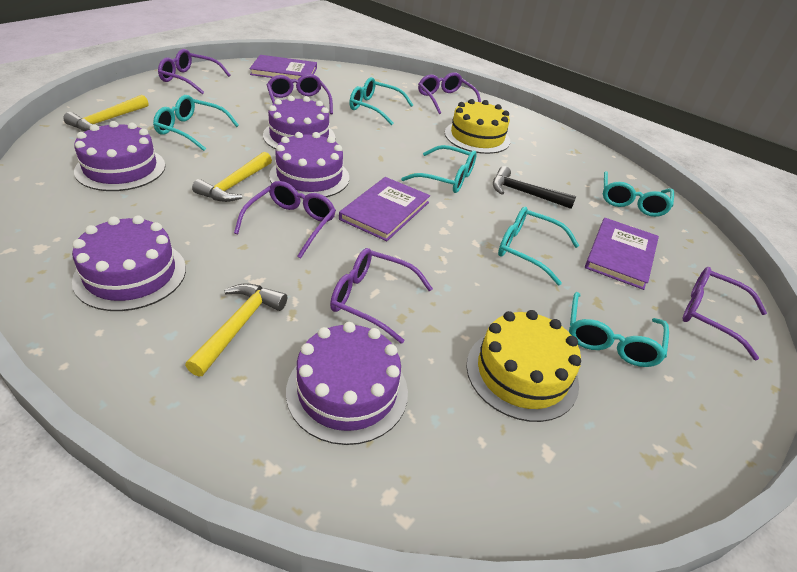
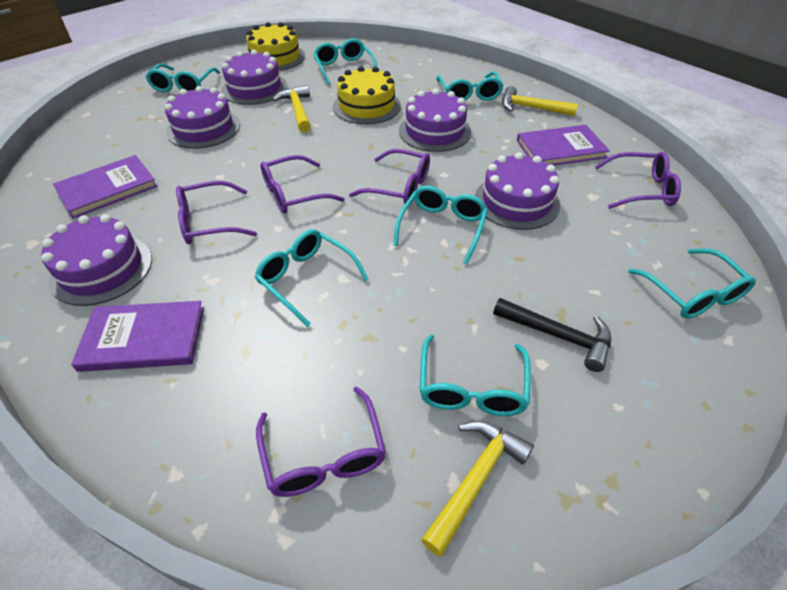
purple glasses: [158,49,231,95] [234,181,336,259] [266,74,333,114] [330,248,433,344] [418,72,481,114] [683,267,767,361] = 6 -> [176,181,257,244] [256,386,386,497] [260,155,345,214] [349,149,430,204] [595,152,681,209] = 5
turquoise glasses: [153,95,239,151] [349,77,413,125] [401,145,477,193] [498,207,579,286] [569,292,669,367] [603,171,674,217] = 6 -> [145,64,220,92] [255,229,369,327] [313,39,377,85] [393,186,488,264] [420,334,531,416] [437,71,504,101] [628,249,756,318] = 7

